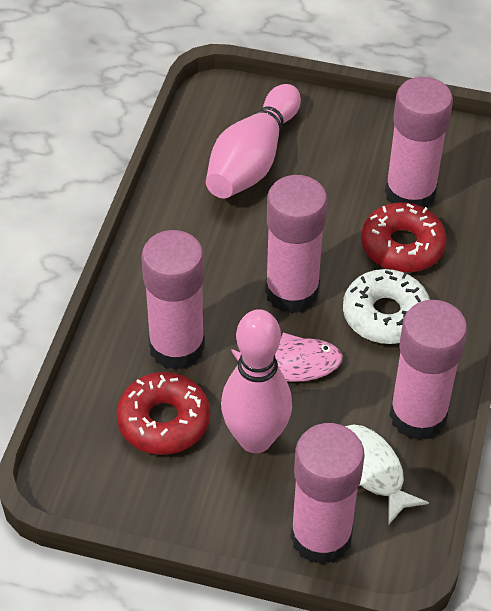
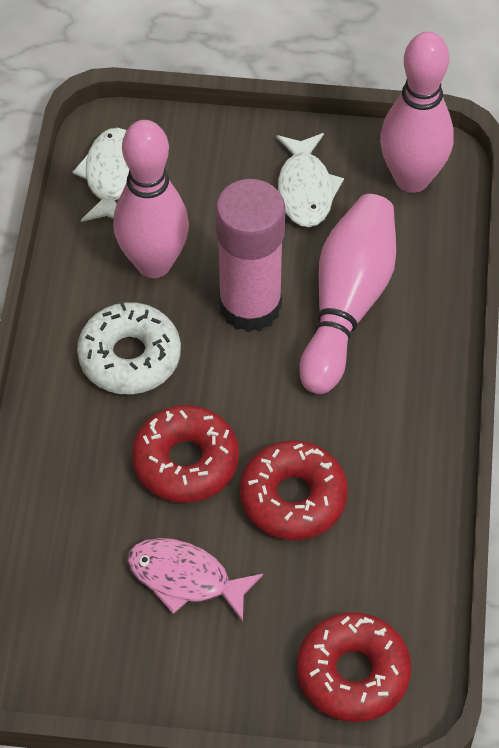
pink bowling pin: [206,84,301,198] [221,309,292,453] = 2 -> [113,120,189,278] [299,194,396,394] [380,32,454,193] = 3
pink glue stick: [141,230,205,370] [265,175,327,314] [290,423,365,565] [385,77,453,209] [389,300,467,440] = 5 -> [215,179,285,332] = 1
red donut: [117,372,210,455] [361,202,447,273] = 2 -> [132,405,239,503] [239,440,348,540] [297,612,411,722] = 3
white fish: [345,424,429,525] = 1 -> [72,127,129,222] [276,133,344,227] = 2

